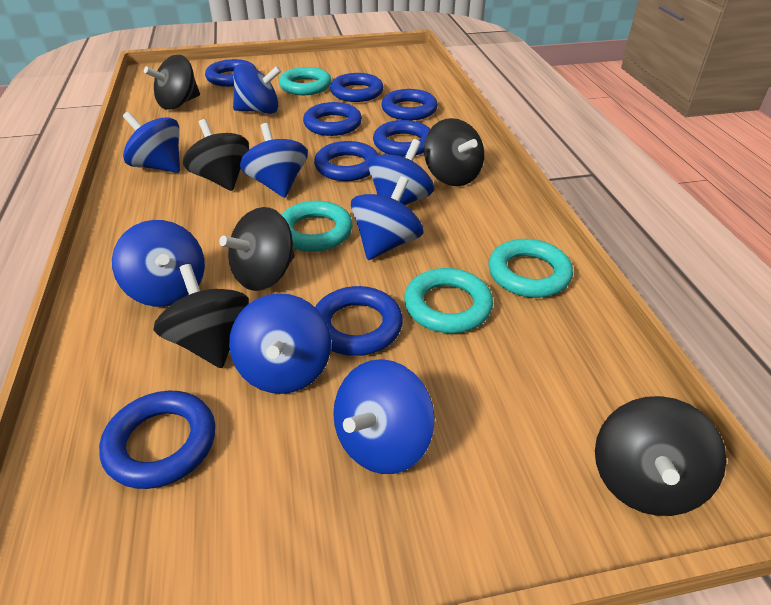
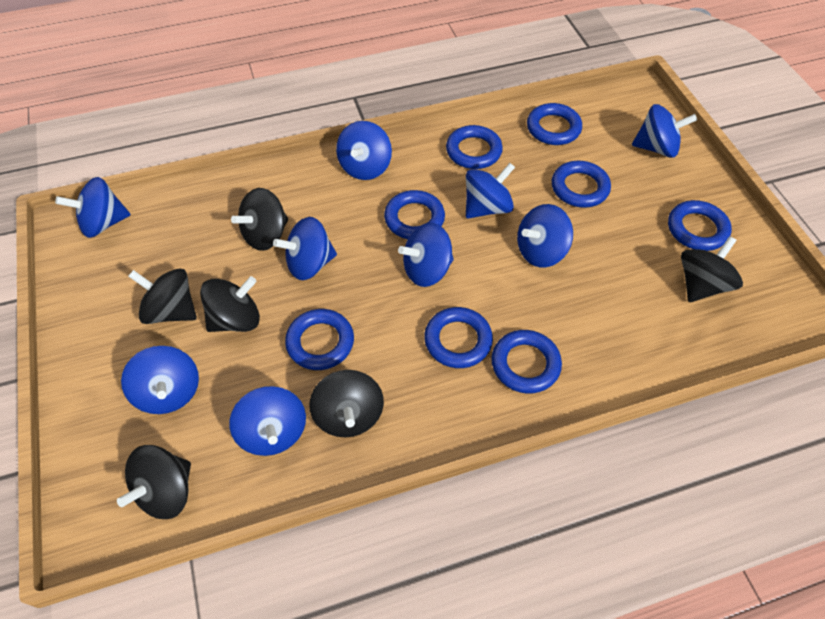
blue spinning top: [112,220,205,307] [123,111,180,173] [229,293,331,394] [233,64,281,114] [240,123,308,198] [333,359,435,474] [351,176,424,260] [368,139,434,205] = 8 -> [55,177,131,238] [121,346,199,414] [229,386,306,456] [273,217,337,280] [336,121,392,180] [398,223,454,287] [466,163,515,219] [517,204,573,267] [632,104,697,158] = 9
turquoise ring: [279,67,332,95] [281,200,353,252] [404,268,493,333] [488,239,573,298] = 4 -> none = 0

